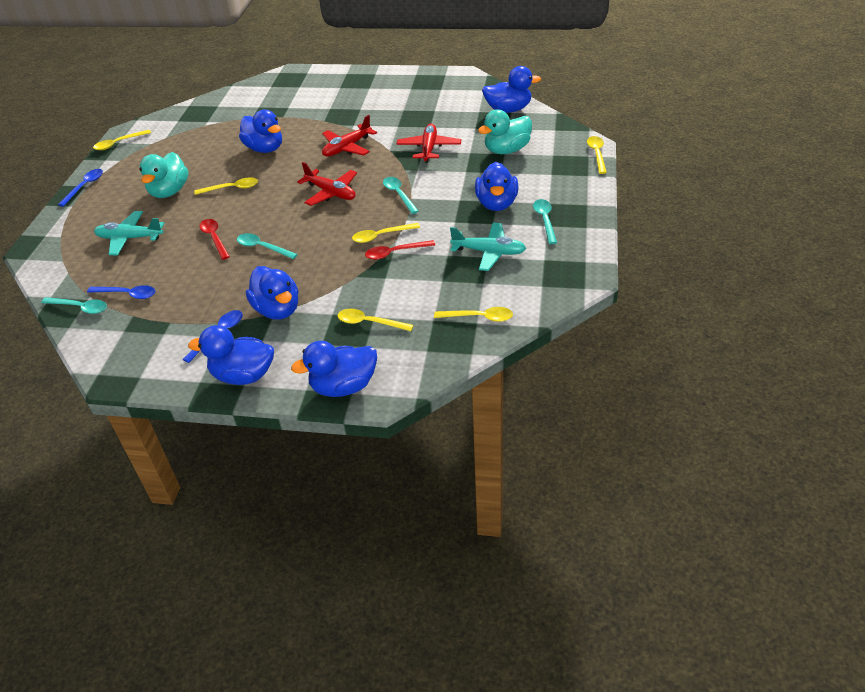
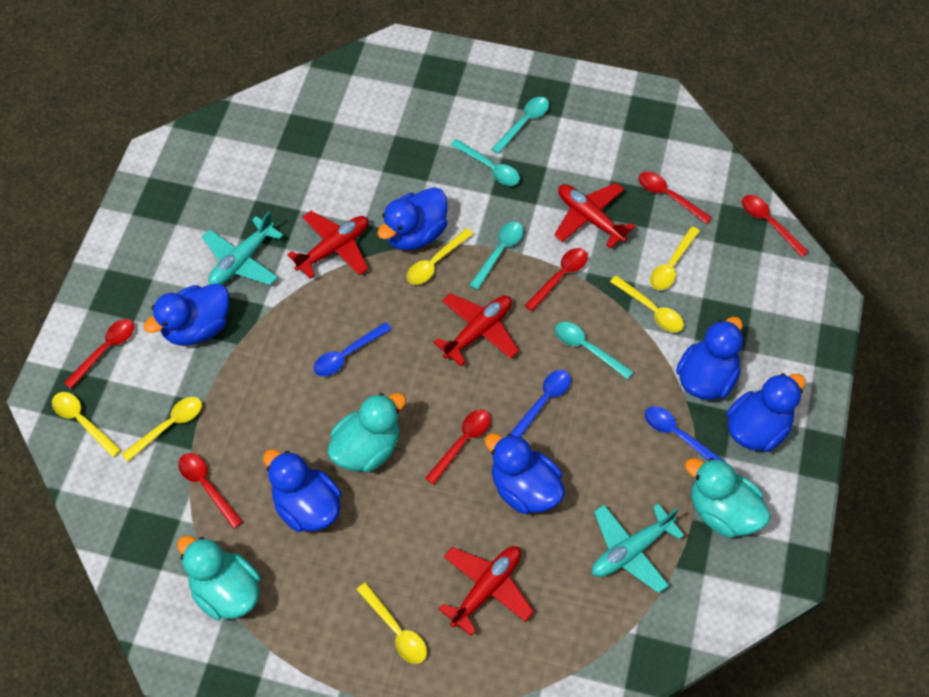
red plane: [297,162,357,206] [322,115,377,157] [396,124,461,163] = 3 -> [287,211,369,279] [434,293,519,366] [439,546,534,636] [554,183,635,249] = 4
red spoon: [200,219,230,260] [365,240,435,260] = 2 -> [64,319,134,389] [178,453,243,529] [425,410,491,485] [524,248,588,312] [639,172,712,224] [742,195,809,257] = 6
turquoise duck: [139,152,188,198] [478,109,532,154] = 2 -> [177,536,261,620] [327,393,406,472] [685,458,771,538] = 3

